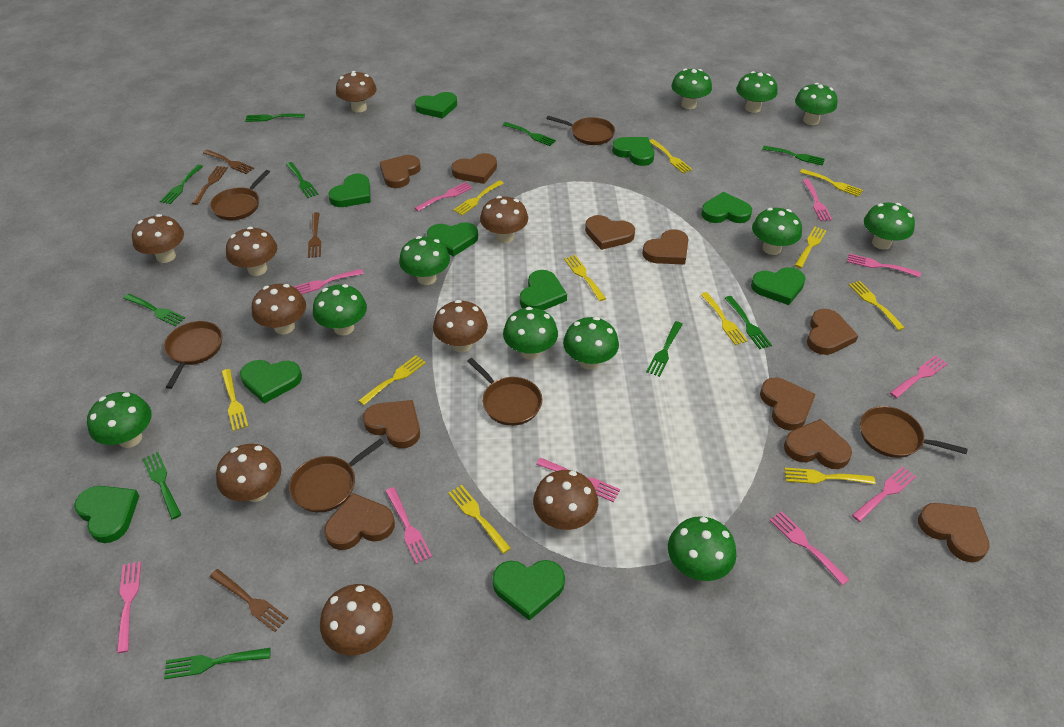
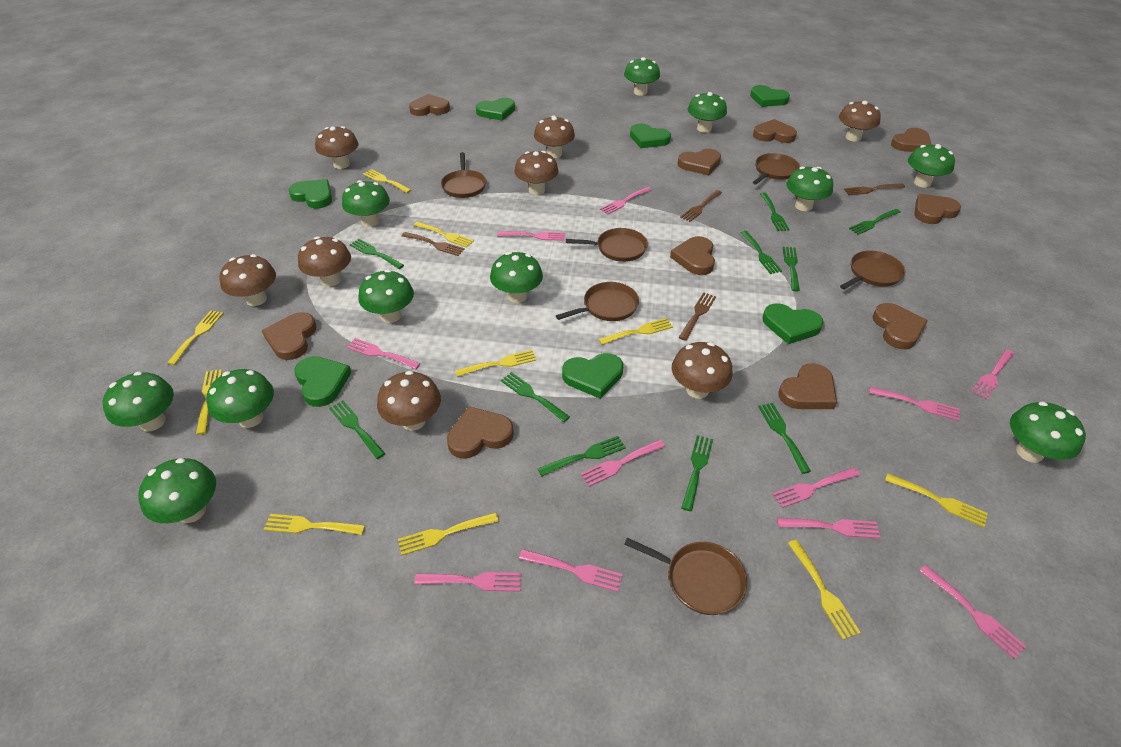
brown mushroom: [132,214,184,263] [216,444,282,502] [226,227,277,276] [252,284,306,335] [320,584,393,655] [336,71,377,113] [433,300,488,352] [480,196,528,243] [533,470,598,530] = 9 -> [220,254,276,306] [298,236,351,287] [315,126,358,169] [377,371,441,431] [514,151,558,195] [534,115,575,158] [672,342,733,399] [839,101,881,142] = 8
green heart: [74,486,140,543] [240,360,302,404] [328,174,371,207] [415,92,457,119] [427,222,478,257] [492,560,565,621] [520,270,567,310] [612,137,654,166] [701,192,752,223] [751,267,806,305] = 10 -> [288,179,332,208] [294,356,351,407] [476,98,515,121] [562,353,623,399] [630,123,671,148] [750,85,790,107] [762,303,824,344] = 7
pink fork: [117,561,141,653] [294,269,364,294] [385,487,432,564] [415,182,472,212] [536,458,620,502] [770,511,849,585] [803,179,832,221] [847,253,921,277] [852,466,916,522] [890,355,948,398] = 10 -> [347,338,421,369] [414,572,521,592] [498,231,565,241] [519,549,623,592] [580,440,665,487] [600,187,651,215] [772,467,860,508] [777,518,881,539] [869,387,959,421] [919,565,1026,659] [971,349,1015,400] = 11
yellow fork: [222,369,248,431] [359,355,426,405] [448,485,511,554] [453,180,504,215] [564,255,606,301] [649,139,692,174] [701,292,748,345] [784,468,875,484] [795,227,827,268] [800,169,863,197] [849,281,905,330] = 11 -> [167,310,224,365] [196,369,222,435] [264,514,365,535] [363,169,411,193] [398,512,499,556] [414,222,474,248] [455,350,537,377] [598,318,673,345] [788,540,861,640] [885,473,988,527] = 10

